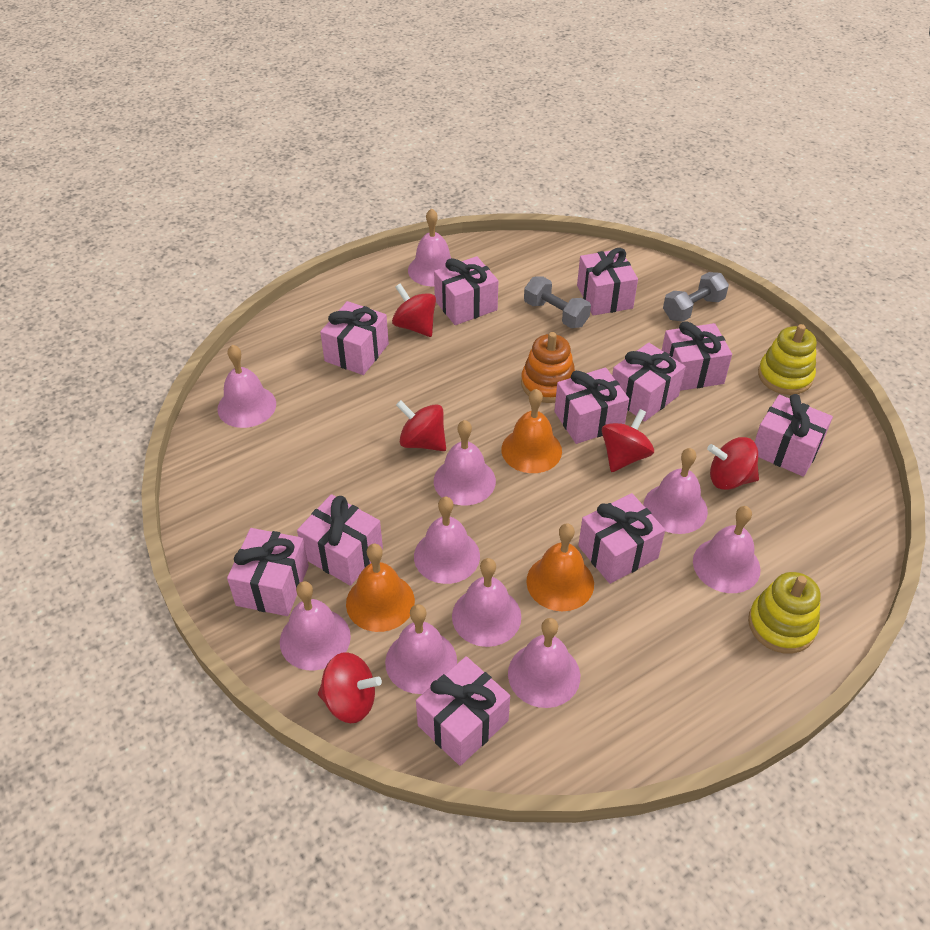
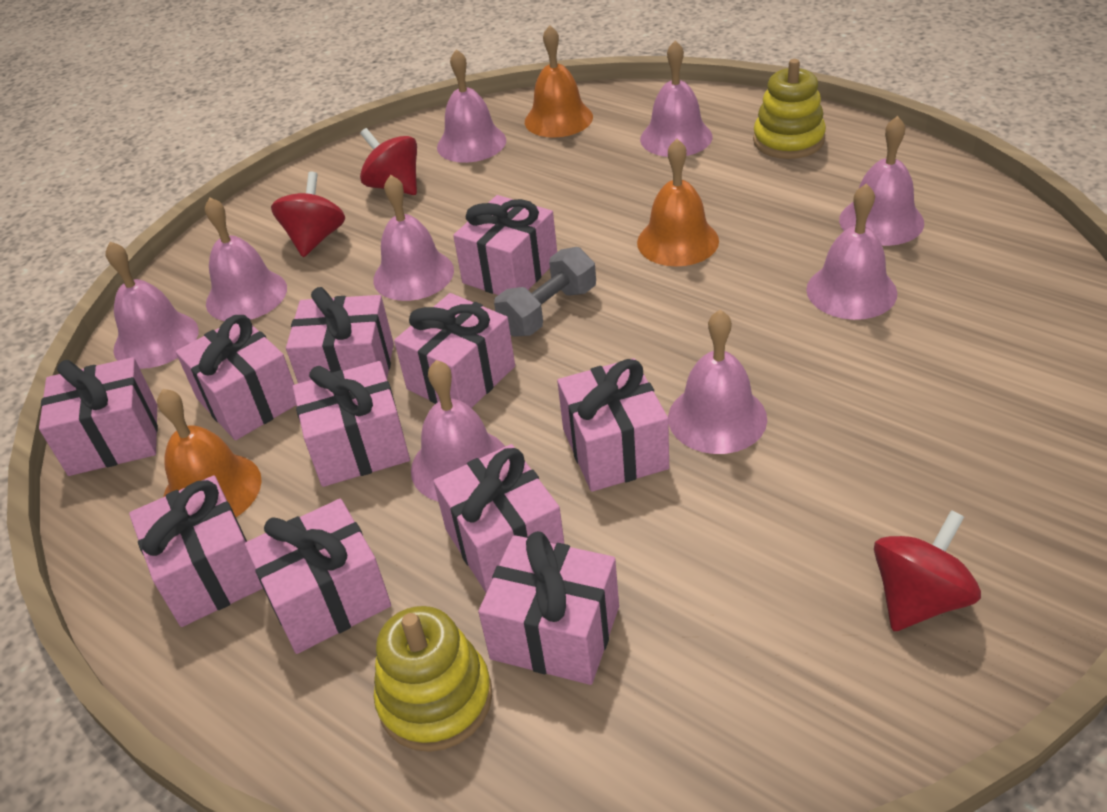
grey dumbbell: [524,277,591,328] [663,272,729,322] = 2 -> [494,247,596,337] = 1
orange stacking toy: [521,332,575,403] = 1 -> none = 0
pink bell: [217,345,276,428] [280,581,351,671] [385,604,457,694] [408,208,451,286] [414,497,480,584] [434,420,496,505] [452,558,521,647] [508,618,580,708] [643,448,708,534] [693,506,761,593] = 10 -> [105,242,199,369] [205,197,287,321] [373,175,454,301] [411,360,505,501] [437,49,506,163] [640,40,712,157] [668,310,767,454] [806,184,897,320] [839,116,924,246] = 9
red spinning top: [318,652,382,723] [392,283,436,337] [396,400,446,451] [602,409,654,472] [707,437,759,490] = 5 -> [271,172,345,257] [360,128,417,195] [874,510,981,631] = 3

